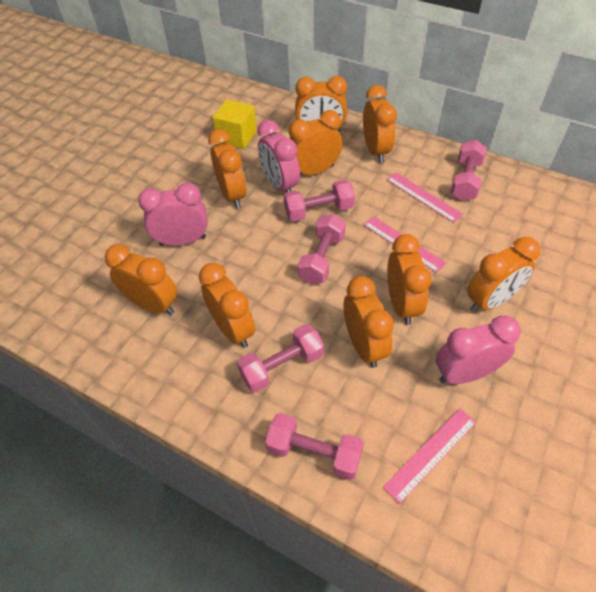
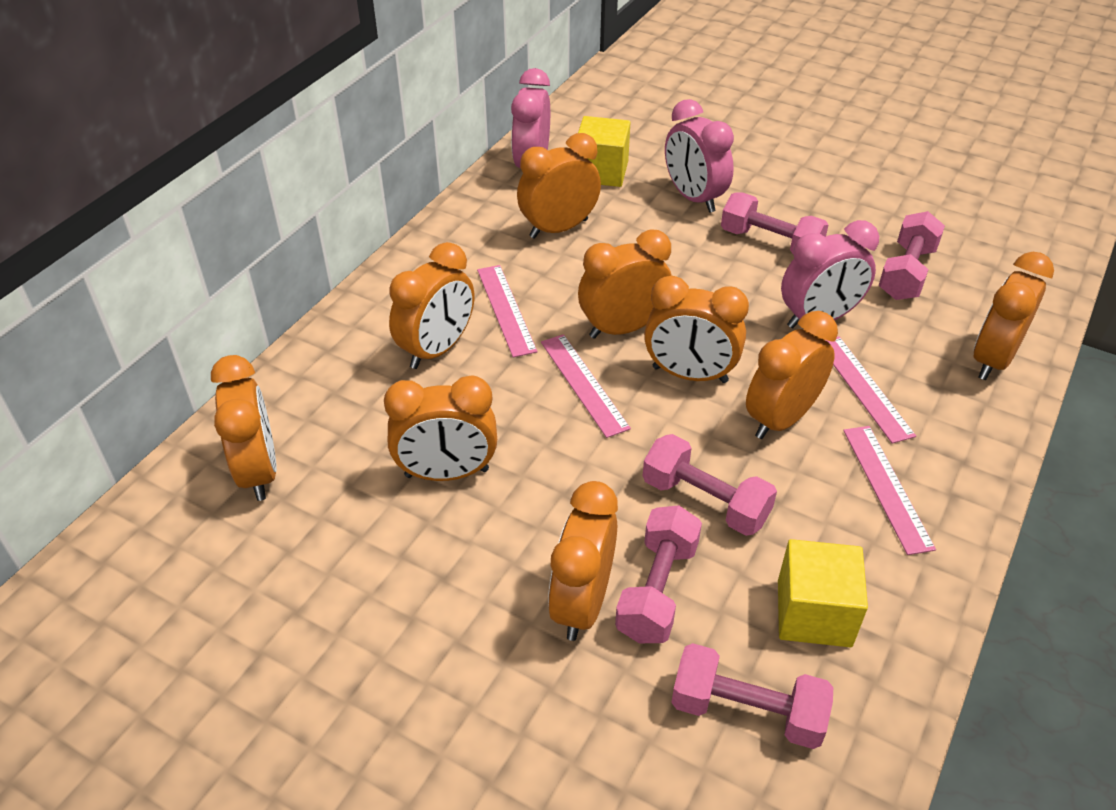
pink ruler: [364,216,446,273] [383,408,476,504] [386,172,463,223] = 3 -> [477,265,537,357] [541,334,631,438] [826,336,916,443] [843,426,936,555] = 4
yellow cube: [212,99,257,149] = 1 -> [578,116,631,187] [778,539,868,647] = 2

